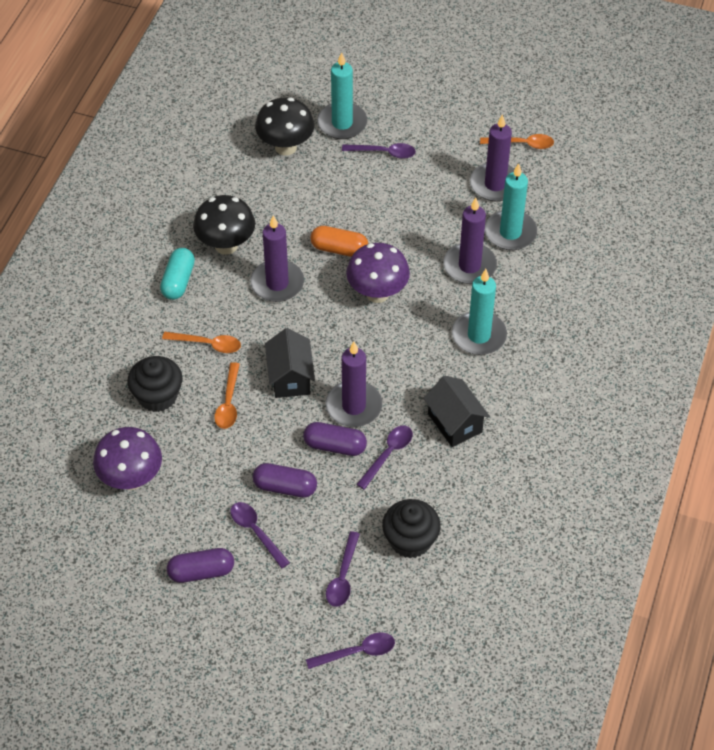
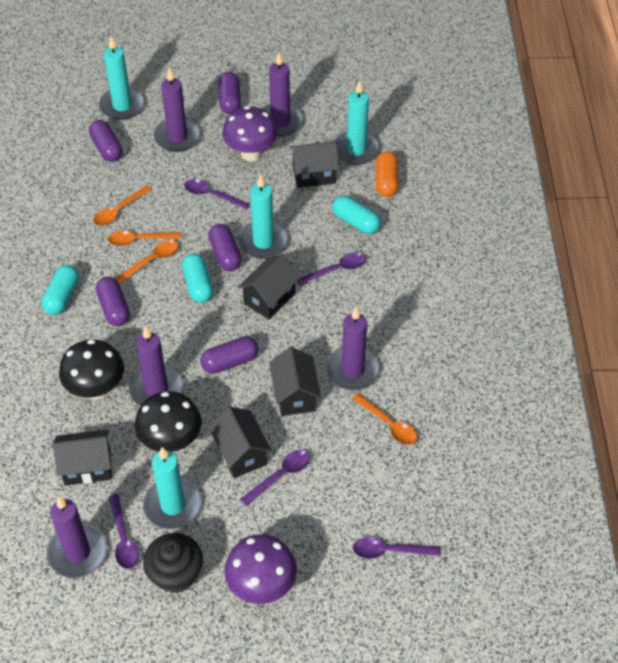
black cupcake: [127,356,183,412] [382,499,441,559] = 2 -> [143,533,203,593] = 1
black house: [265,328,315,398] [423,376,490,447] = 2 -> [53,429,112,486] [209,406,272,478] [238,254,300,319] [269,347,321,416] [290,141,339,188] = 5
orange spoon: [162,332,241,353] [214,362,240,429] [480,134,554,149] = 3 -> [94,185,152,226] [108,231,182,246] [114,240,178,284] [352,393,417,445] = 4
purple candle: [250,215,304,302] [326,342,382,427] [443,198,497,284] [470,114,515,202] = 4 -> [47,496,107,578] [129,326,184,406] [154,68,201,152] [263,52,304,136] [326,307,380,390] = 5
purple capsule: [167,548,234,583] [253,463,317,498] [303,422,367,456] = 3 -> [89,120,123,162] [96,277,130,326] [200,336,258,374] [208,224,242,271] [218,72,241,114] = 5
turquoise candle: [317,52,367,139] [452,269,507,355] [485,163,537,250] = 3 -> [99,36,145,120] [143,447,202,529] [238,174,289,259] [334,80,380,165] = 4
turquoise capsule: [160,248,195,300] = 1 -> [41,265,79,315] [182,253,213,303] [332,196,381,234] = 3

